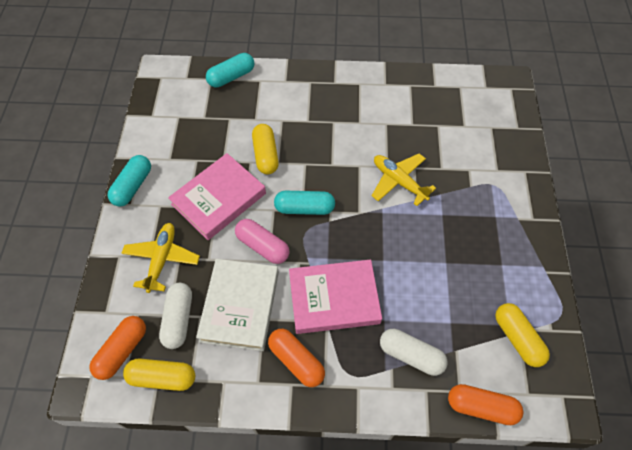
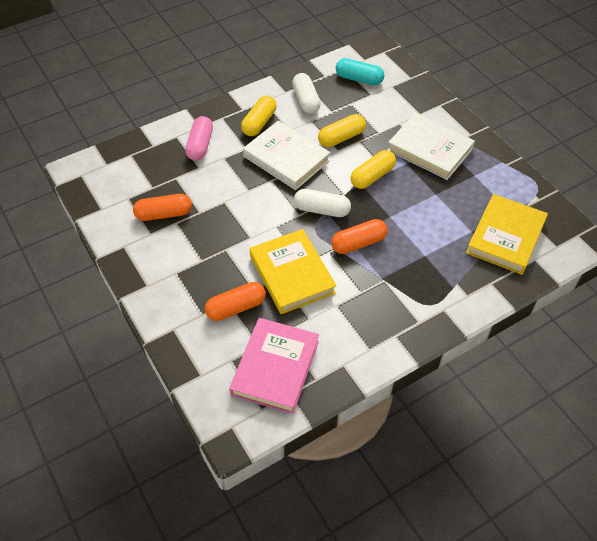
pink book: [168,153,266,240] [289,260,382,334] = 2 -> [229,318,319,414] = 1
turquoise capsule: [107,155,151,207] [206,53,254,87] [274,191,335,215] = 3 -> [336,58,384,85] = 1
white book: [196,259,279,351] = 1 -> [243,121,330,190] [388,113,475,180] = 2
yellow book: none = 0 -> [250,229,336,314] [466,194,548,275] = 2
yellow plane: [121,223,200,293] [372,154,436,206] = 2 -> none = 0

